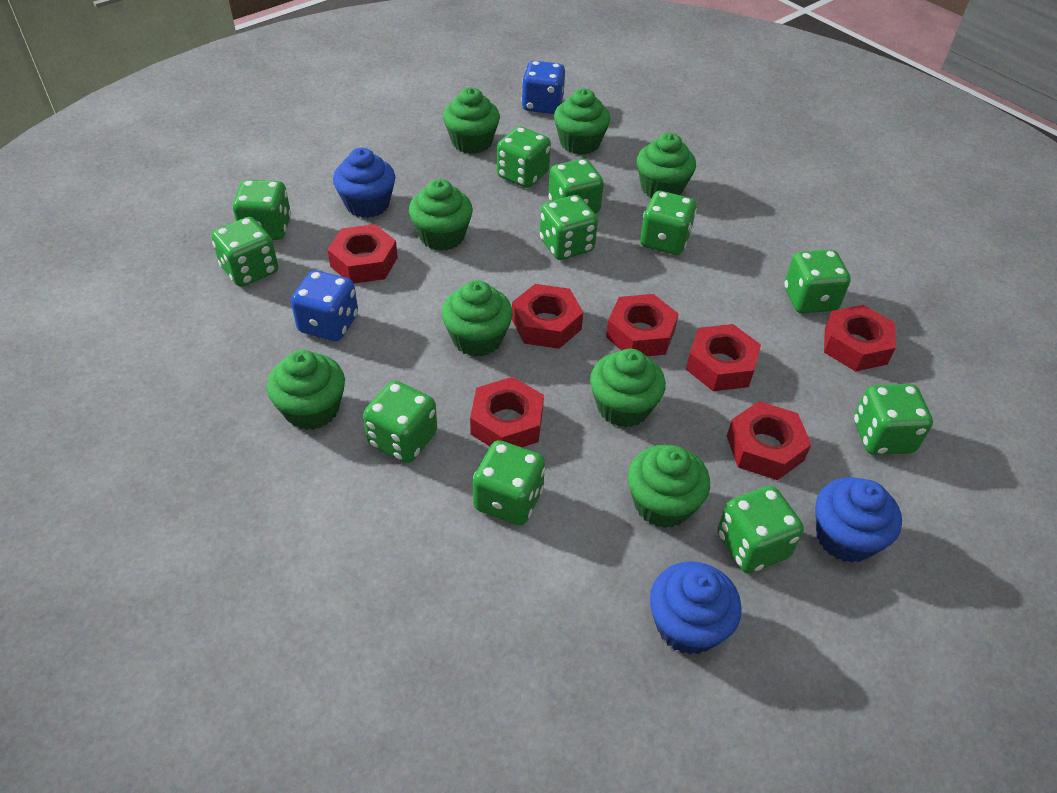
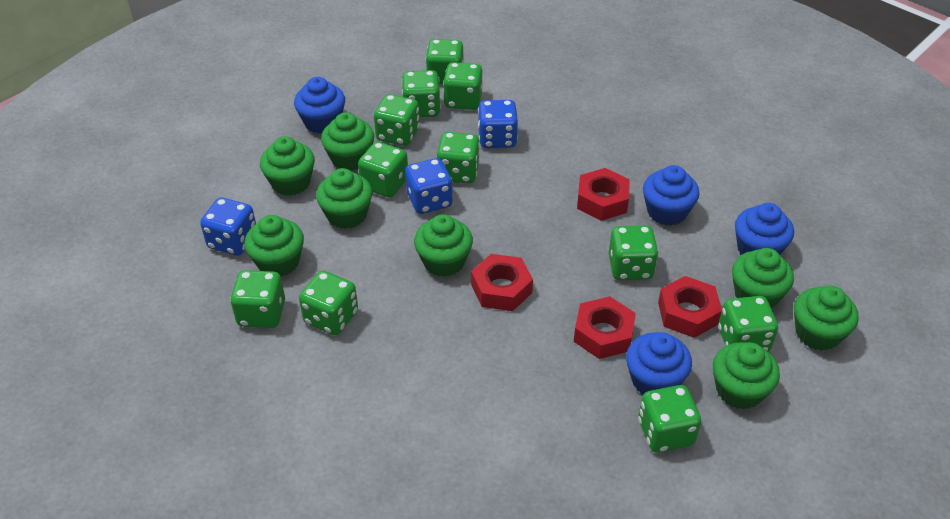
blue cupcake: [333,148,395,218] [650,562,742,655] [815,477,902,563] = 3 -> [294,77,345,134] [626,332,692,394] [643,165,700,226] [735,203,794,255] = 4
blue dice: [291,270,358,341] [521,61,565,114] = 2 -> [200,198,256,256] [405,158,453,214] [478,100,518,148] = 3
red nut: [327,224,398,283] [470,377,544,447] [512,284,583,349] [606,294,679,356] [686,324,761,391] [727,401,812,480] [824,305,896,371] = 7 -> [471,254,533,311] [574,296,636,359] [577,168,630,221] [658,276,722,338] = 4

